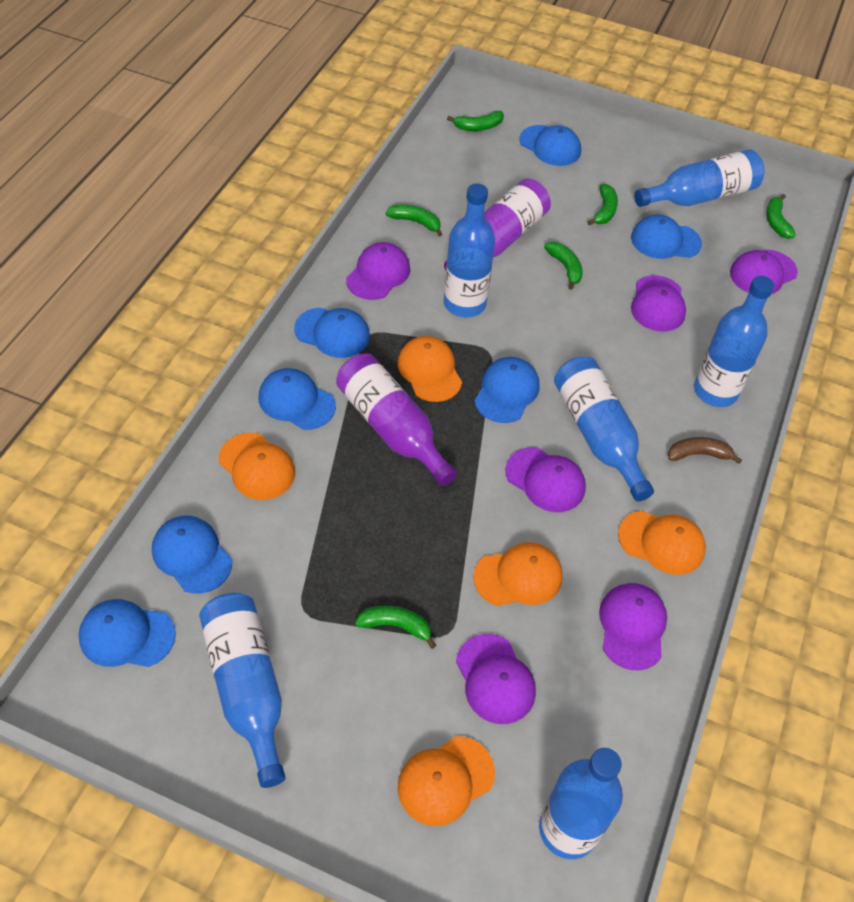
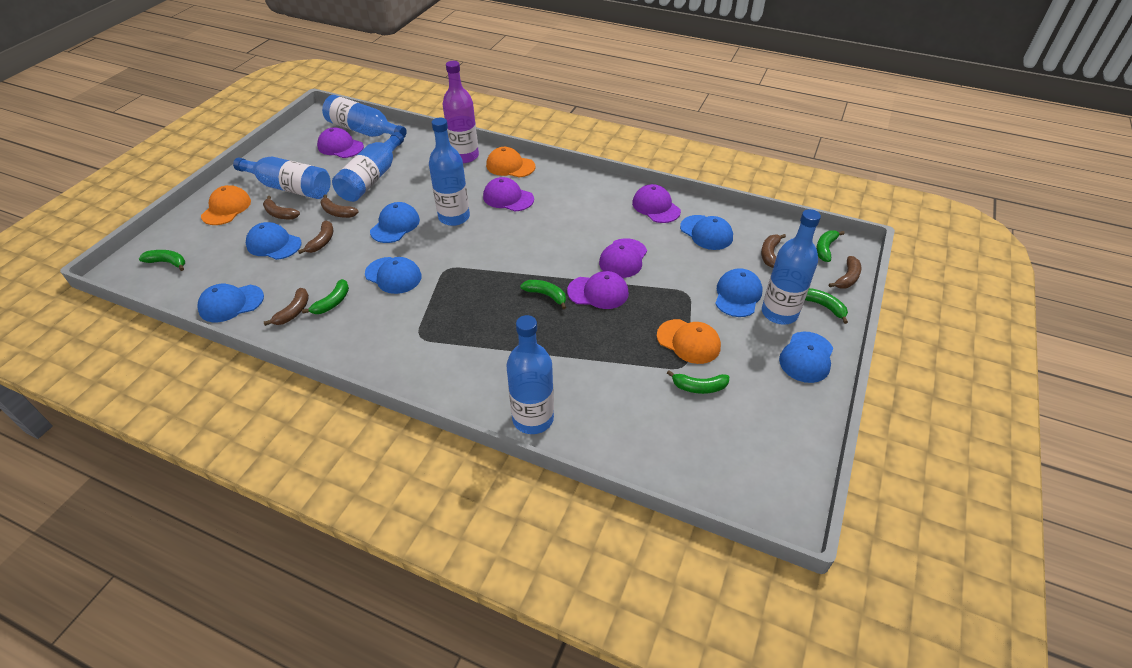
brown banana: [668,437,742,464] = 1 -> [263,196,300,219] [264,288,309,326] [298,221,333,254] [320,194,359,218] [761,234,786,268] [829,256,861,288] = 6
orange cap: [219,433,295,500] [397,736,495,826] [398,336,462,402] [473,542,563,606] [618,511,706,575] = 5 -> [201,185,251,225] [486,147,535,178] [657,319,721,364] = 3
purple bottle: [336,353,457,486] [444,178,551,270] = 2 -> [442,61,479,163] = 1
purple cap: [346,242,410,300] [456,634,536,724] [505,447,586,512] [599,583,667,670] [631,275,686,332] [730,250,798,294] = 6 -> [317,127,364,158] [483,177,534,211] [567,271,629,309] [599,238,647,278] [632,184,681,223] = 5

